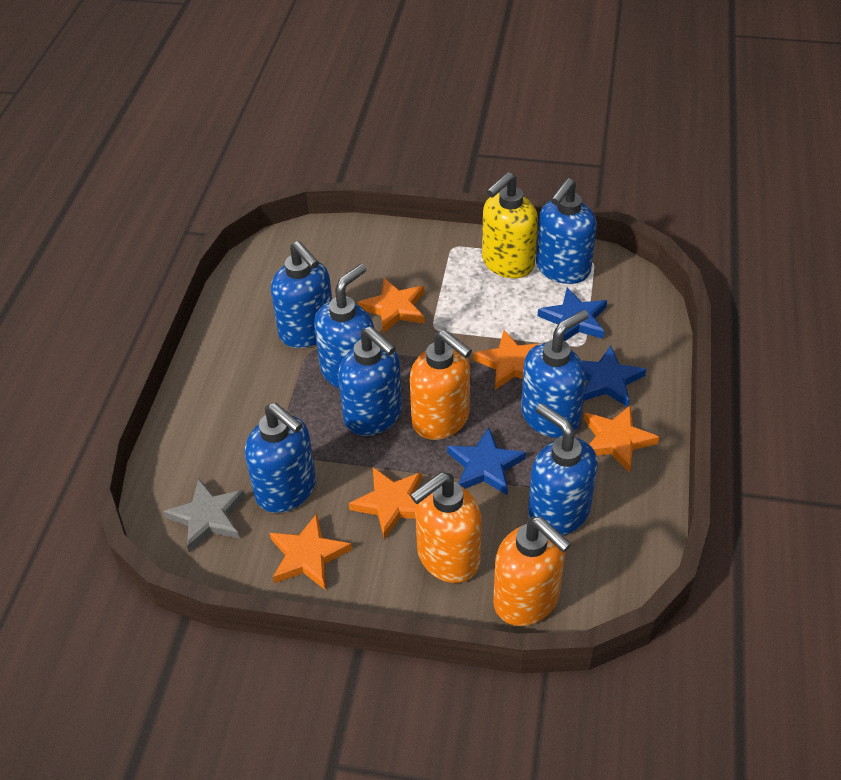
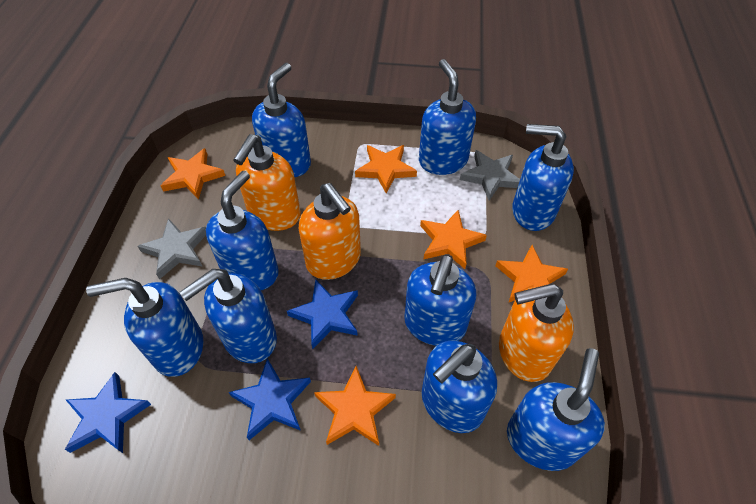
blue soap dispenser: [245,403,316,513] [271,241,332,348] [314,264,375,389] [338,326,402,436] [521,310,589,438] [528,403,598,535] [536,178,597,284] = 7 -> [86,278,203,377] [180,269,277,363] [206,171,279,290] [252,63,311,177] [404,254,476,346] [419,59,476,175] [422,341,497,433] [507,348,605,471] [512,124,574,231] = 9
grey star: [163,478,245,552] = 1 -> [137,218,206,279] [460,150,520,200] = 2
yellow soap dispenser: [482,172,538,278] = 1 -> none = 0

